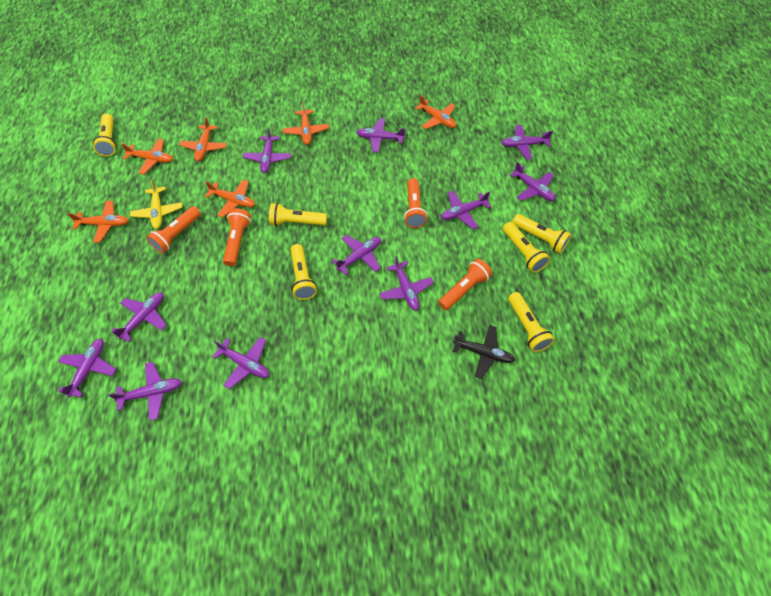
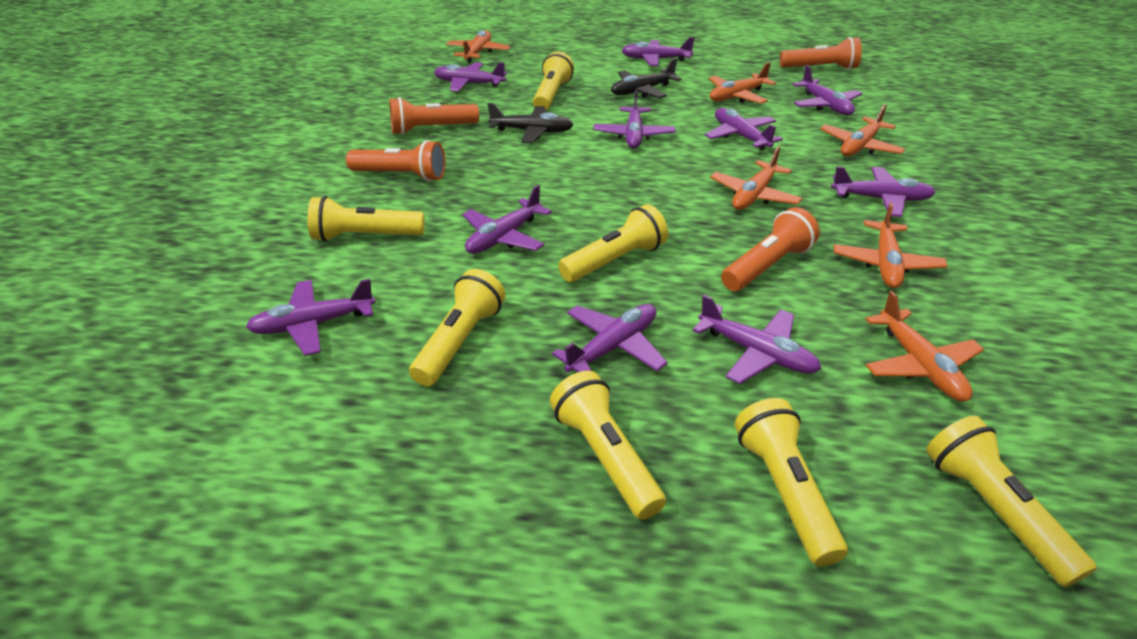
black plane: [453,325,515,379] = 1 -> [487,103,573,143] [611,58,681,98] = 2
purple plane: [58,338,116,398] [108,362,182,421] [112,292,167,342] [212,337,269,389] [243,127,291,173] [332,235,381,275] [356,118,405,153] [379,256,434,311] [441,191,491,229] [501,125,553,160] [510,162,555,201] = 11 -> [246,279,376,356] [434,62,507,92] [462,185,552,254] [552,304,668,372] [593,90,676,149] [621,37,695,66] [693,295,821,384] [705,108,783,150] [792,65,862,115] [831,166,936,217] = 10
yellow flashlight: [93,114,117,157] [269,203,327,226] [291,244,317,300] [503,222,550,273] [508,292,555,352] [512,214,571,253] = 6 -> [308,196,425,242] [409,269,505,386] [533,52,574,110] [550,371,666,520] [558,204,668,282] [735,398,848,567] [926,416,1097,587] = 7
yellow plane: [130,180,182,229] = 1 -> none = 0

